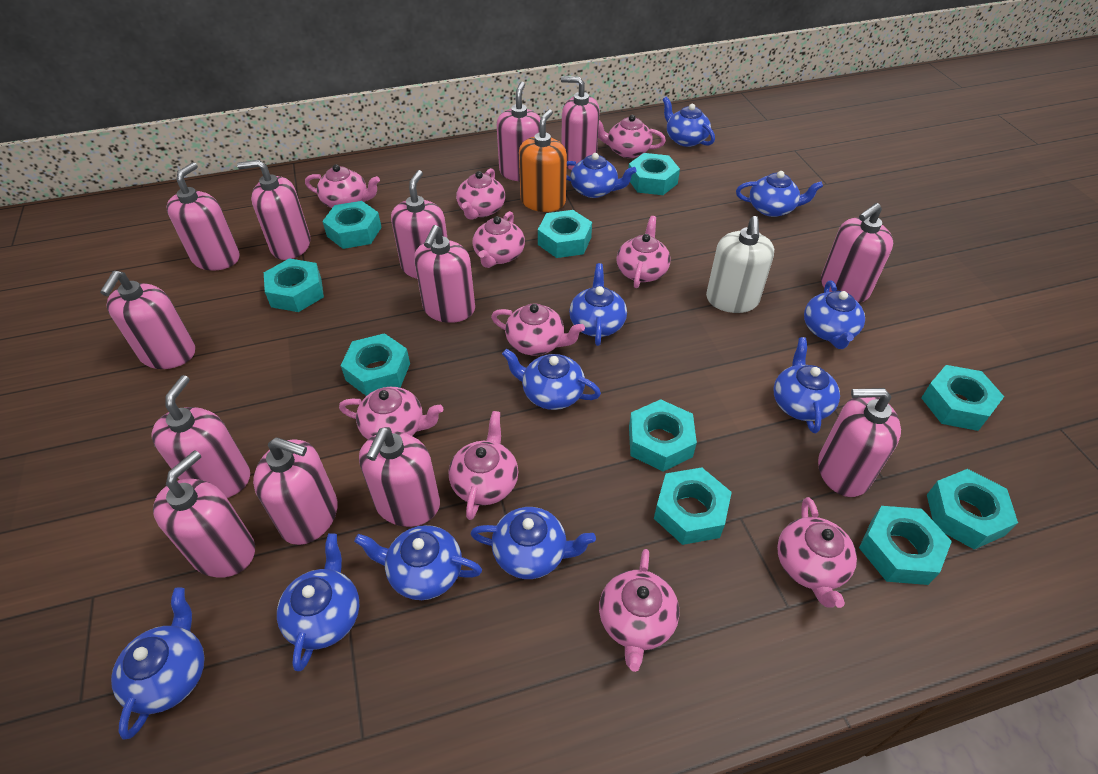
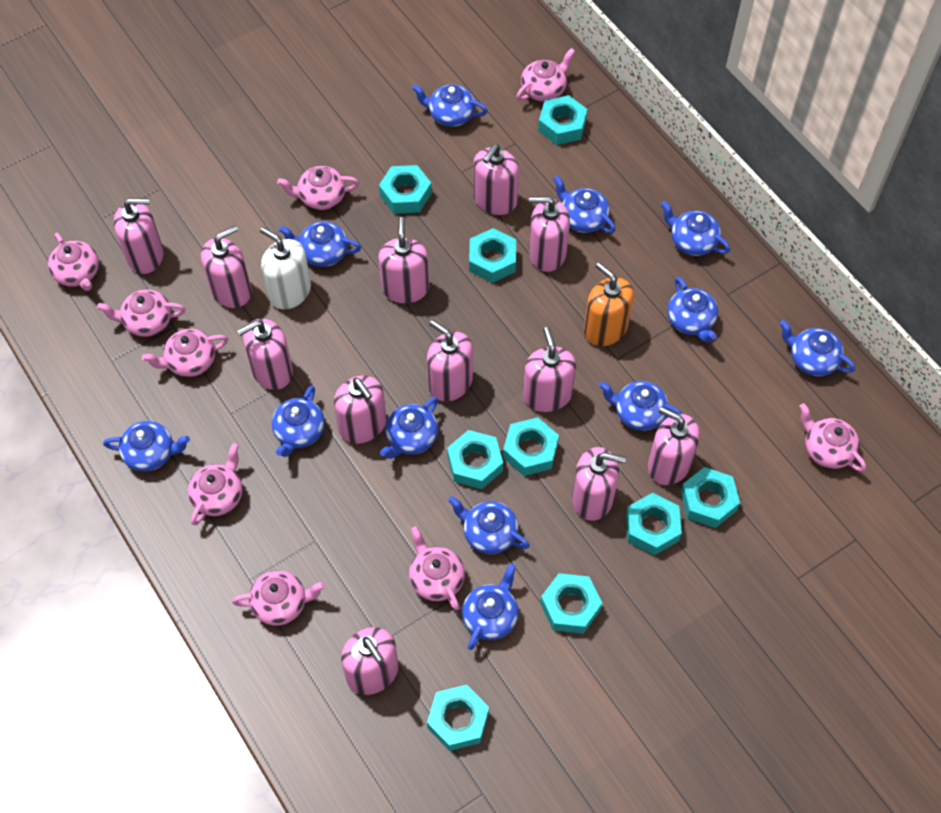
blue teapot: [111,588,204,739] [277,533,360,671] [354,525,482,600] [471,507,596,579] [502,349,601,410] [566,153,637,198] [569,263,627,346] [662,96,715,147] [736,171,823,217] [773,337,840,433] [804,281,865,349] = 11 -> [103,421,190,472] [272,386,325,457] [279,221,361,267] [380,397,438,459] [412,84,488,127] [448,496,530,554] [462,564,519,650] [553,176,616,233] [599,381,682,431] [661,201,730,256] [667,277,718,343] [779,320,855,376] = 12
pink soap dispenser: [100,271,195,369] [151,375,250,498] [153,450,255,578] [167,162,240,271] [237,160,310,260] [253,437,337,545] [359,427,440,527] [391,170,447,279] [414,225,475,323] [497,82,541,181] [561,76,600,170] [818,388,901,497] [821,203,893,303] = 13 -> [114,198,164,274] [201,226,252,308] [237,318,293,390] [334,376,386,444] [341,627,398,695] [378,217,429,303] [427,320,473,402] [473,144,519,215] [523,327,576,412] [529,197,570,272] [572,447,626,521] [648,407,700,485] = 12
pink teapot: [305,164,380,208] [339,387,443,440] [449,411,518,520] [456,168,505,220] [473,211,525,268] [491,303,585,355] [598,115,666,158] [599,549,679,672] [616,216,670,288] [777,497,857,608] = 10 -> [48,233,99,291] [97,290,186,337] [142,329,228,377] [188,443,242,525] [232,570,325,626] [277,166,359,210] [409,526,465,610] [516,48,575,102] [799,403,866,472] = 9
turquoise nut: [264,258,324,312] [322,201,382,249] [340,333,410,396] [538,210,592,258] [629,153,680,195] [629,399,697,471] [654,467,732,545] [859,506,952,585] [921,365,1004,431] [927,469,1018,549] = 10 -> [379,165,432,214] [427,685,489,751] [447,430,503,489] [469,228,516,283] [503,417,559,476] [538,95,587,145] [540,573,603,634] [626,493,682,555] [680,467,740,528] = 9

